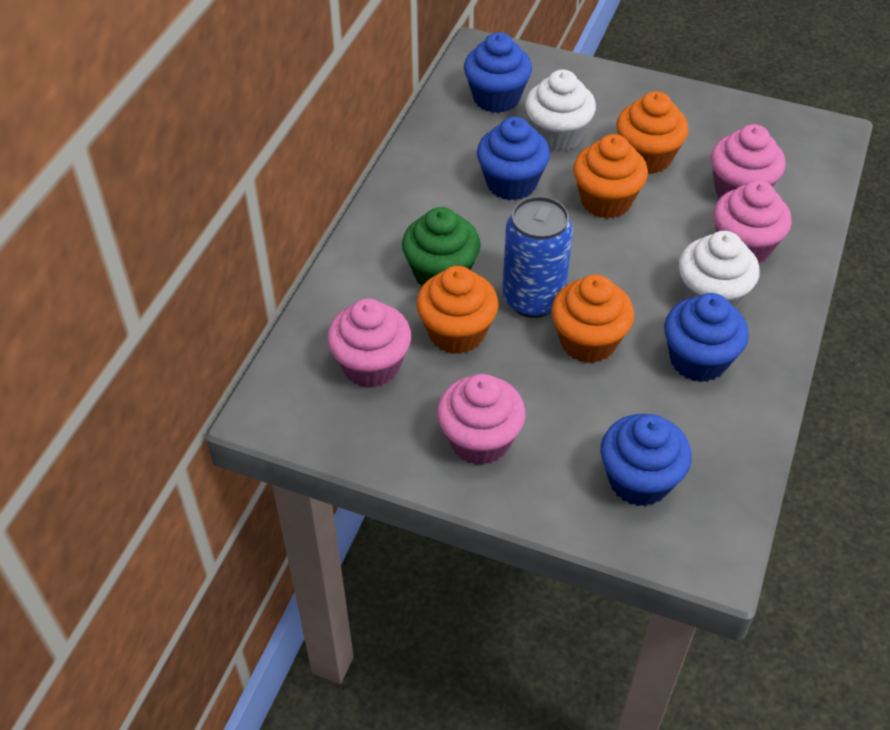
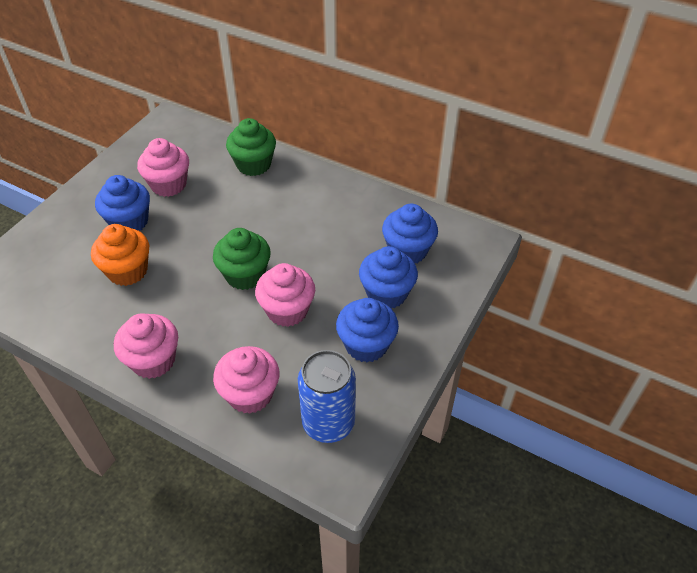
green cupcake: [402,207,481,287] = 1 -> [213,228,271,290] [226,118,276,176] = 2
orange cupcake: [416,266,499,354] [551,274,634,363] [573,134,648,219] [616,91,689,174] = 4 -> [91,224,149,286] = 1
white cupcake: [525,70,596,152] [679,231,760,308] = 2 -> none = 0

